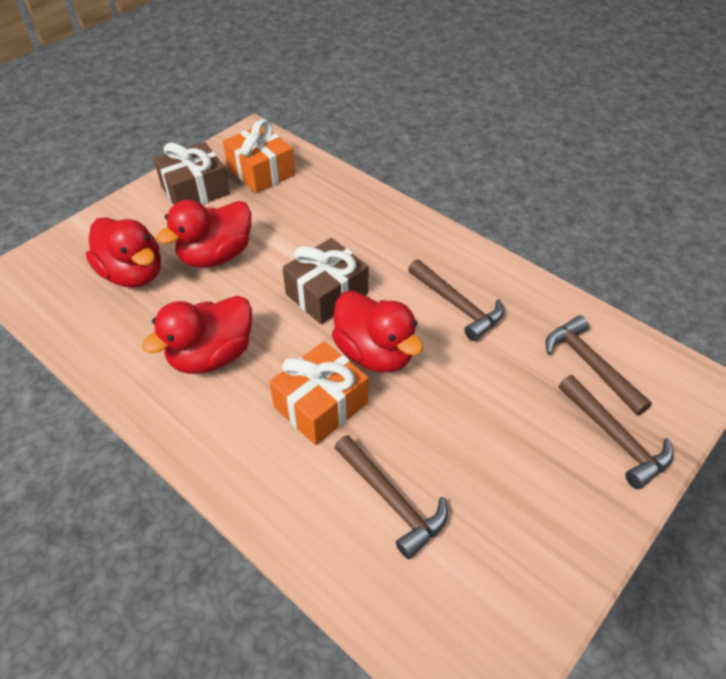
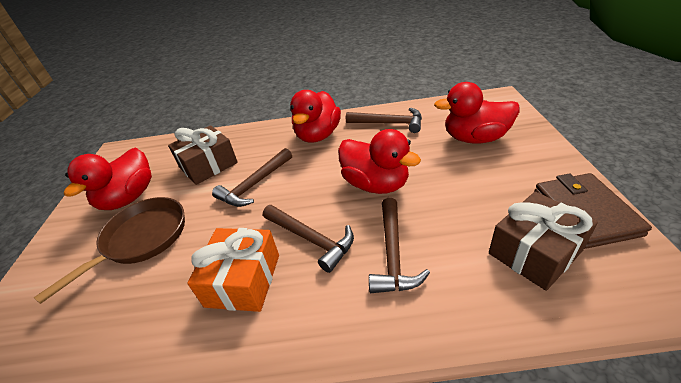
brown pan: none = 0 -> [34,197,185,304] = 1
brown wallet: none = 0 -> [534,173,652,249] = 1
orange gift: [223,119,295,193] [269,341,368,445] = 2 -> [187,228,279,312] = 1

